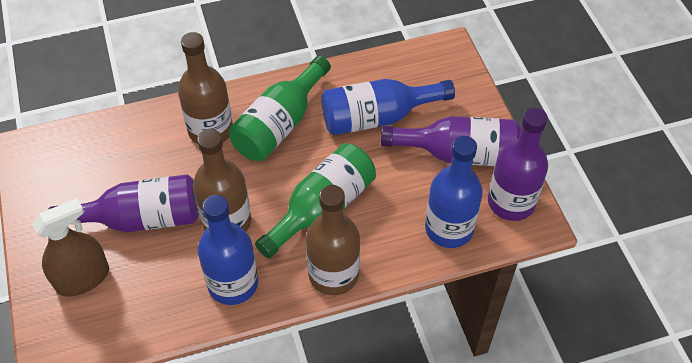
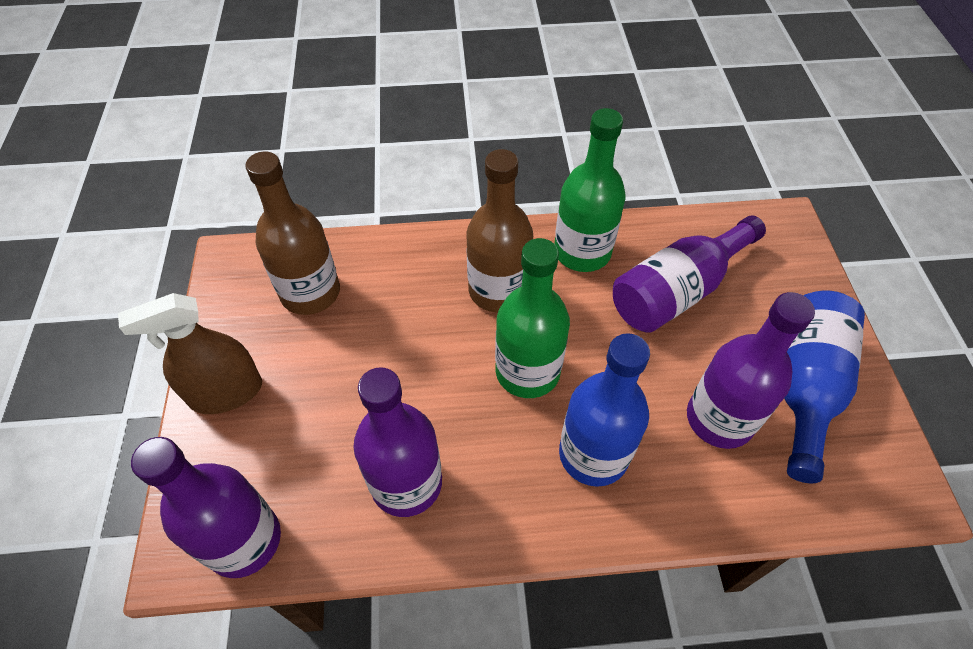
blue bottle: [198,195,258,305] [321,79,455,135] [425,136,483,248] = 3 -> [559,333,650,487] [784,291,865,483] = 2
brown bottle: [178,32,233,144] [193,129,251,232] [306,185,360,295] = 3 -> [246,151,340,315] [466,149,533,313] = 2
purple bottle: [48,174,198,232] [381,116,521,166] [488,108,548,221] = 3 -> [131,437,281,578] [353,367,442,517] [613,215,766,333] [687,292,815,449] = 4

